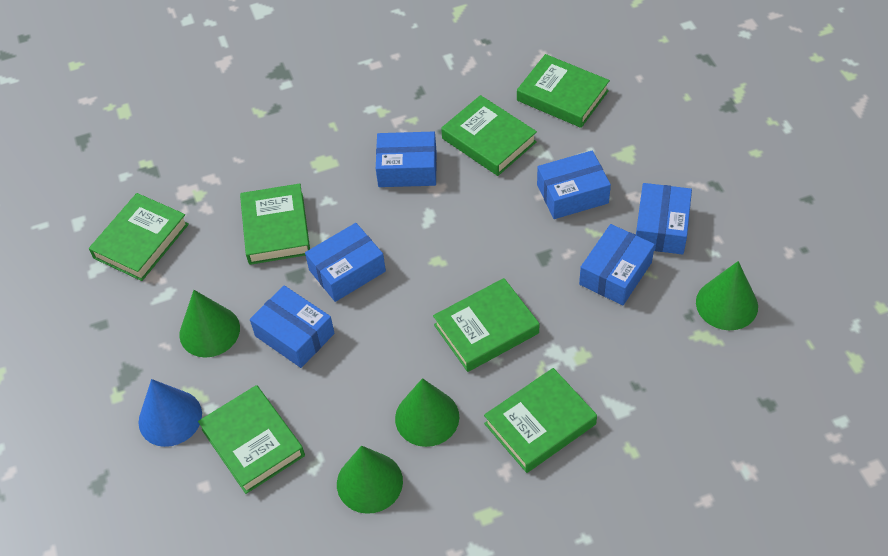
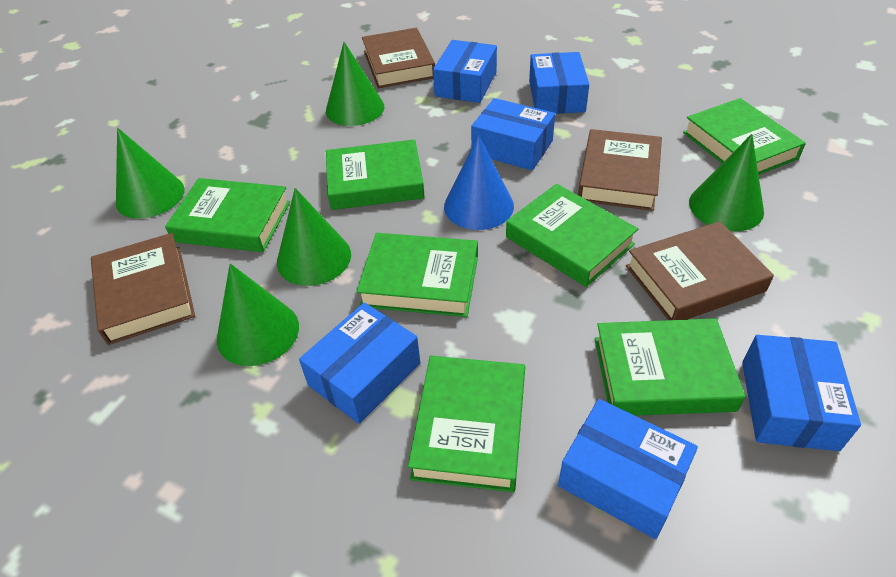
brown book: none = 0 -> [91,233,195,345] [362,28,435,88] [578,129,662,211] [626,221,774,320] = 4
green cone: [179,290,240,358] [337,446,403,514] [395,378,459,447] [696,261,758,330] = 4 -> [116,128,184,219] [217,263,299,366] [277,188,351,286] [326,42,384,126] [689,134,764,231] = 5

